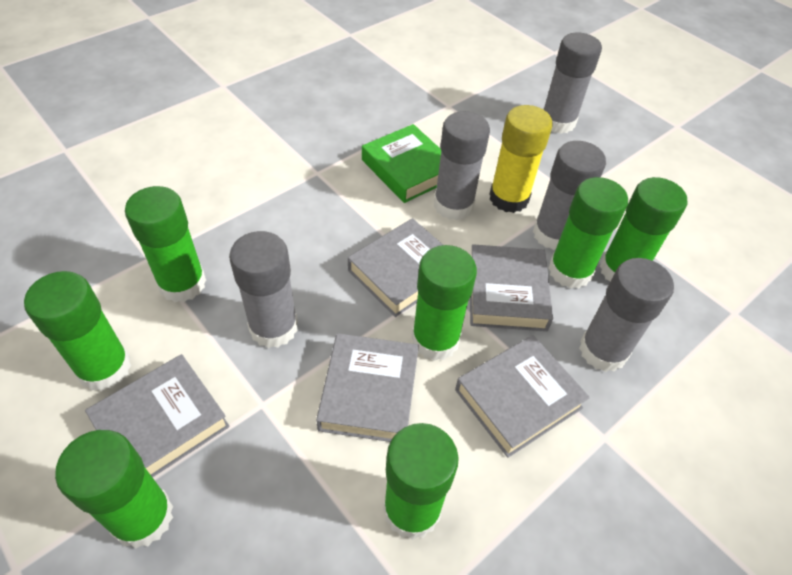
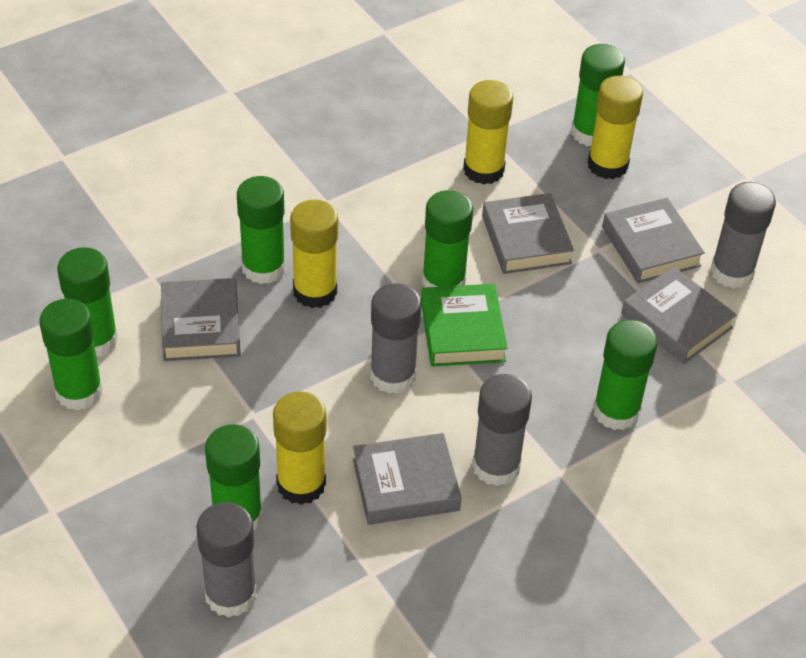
grey glue stick: [229,231,298,348] [434,111,490,220] [533,141,606,250] [543,32,602,134] [579,258,674,372] = 5 -> [197,502,257,618] [370,283,422,394] [472,374,532,486] [710,182,776,289] = 4
yellow glue stick: [489,105,553,213] = 1 -> [273,392,326,505] [290,200,338,308] [463,80,513,185] [588,75,643,179] = 4

